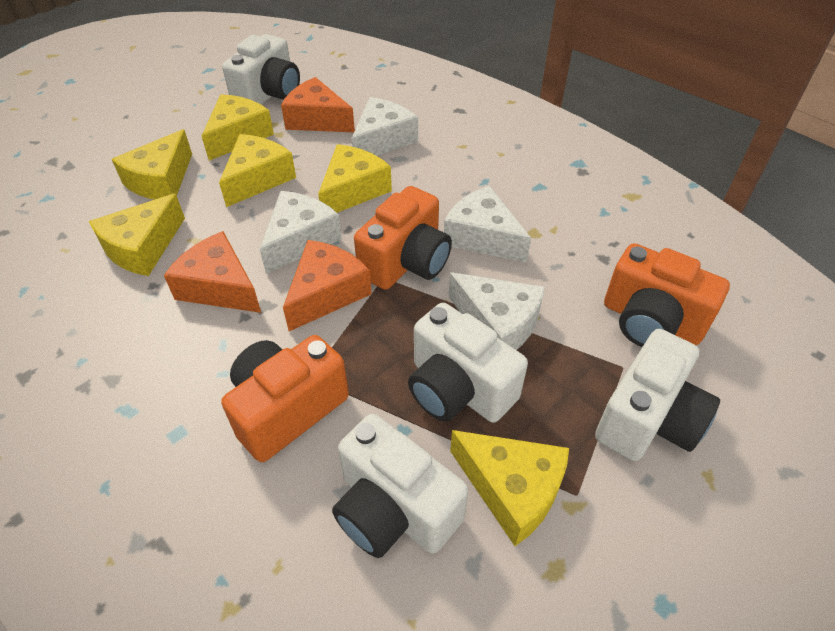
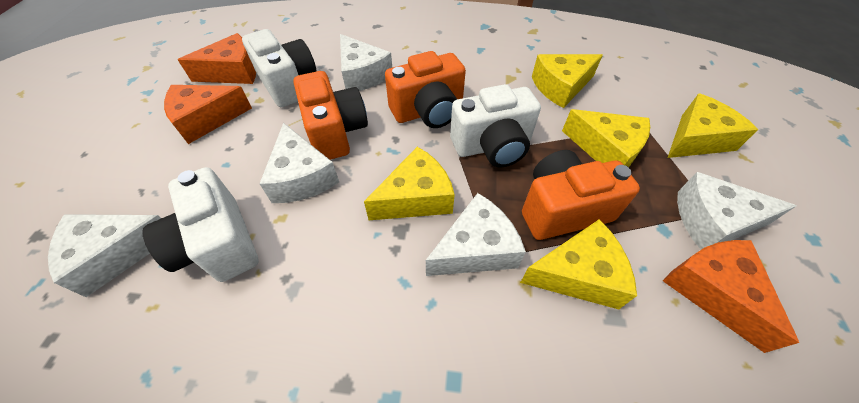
white camera: [222,34,300,105] [332,414,468,558] [408,303,528,423] [595,329,720,461] = 4 -> [142,167,259,282] [242,29,317,107] [450,84,541,168] = 3
white cheese: [260,191,342,274] [351,97,418,156] [444,186,531,263] [449,272,545,350] = 4 -> [48,214,161,297] [260,123,339,203] [340,34,392,91] [426,193,526,276] [677,172,796,249] = 5
yellow cheese: [89,194,185,276] [112,129,192,200] [202,94,274,161] [219,134,296,207] [318,144,392,213] [450,430,569,546] = 6 -> [364,147,455,220] [520,219,637,309] [532,54,603,108] [562,109,650,167] [667,93,758,158] = 5

